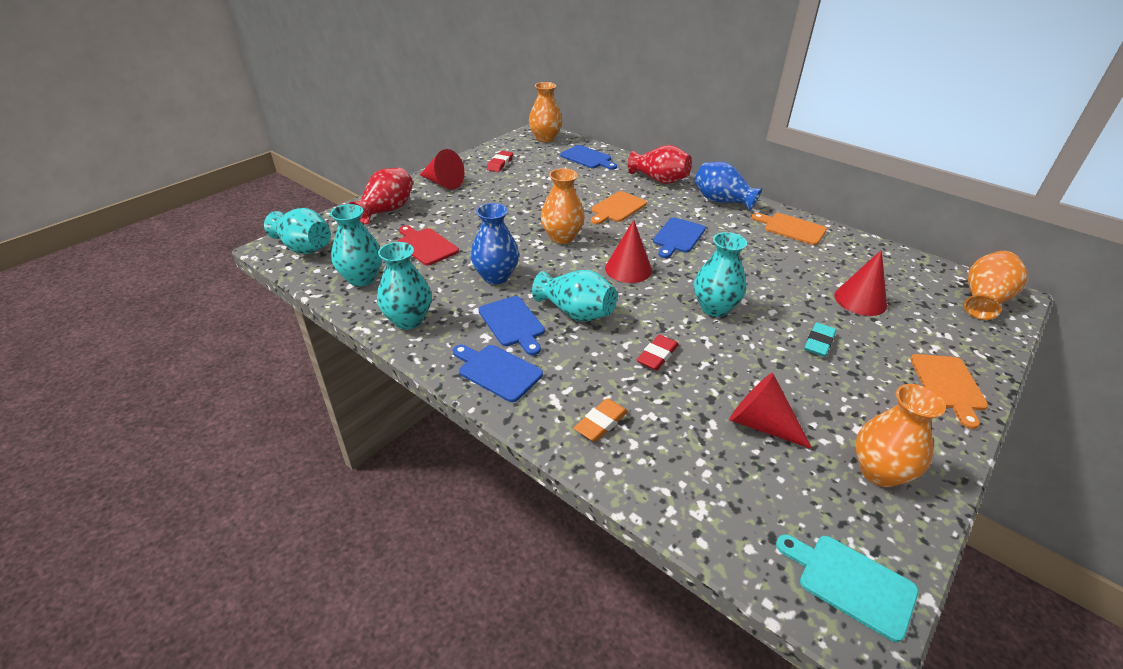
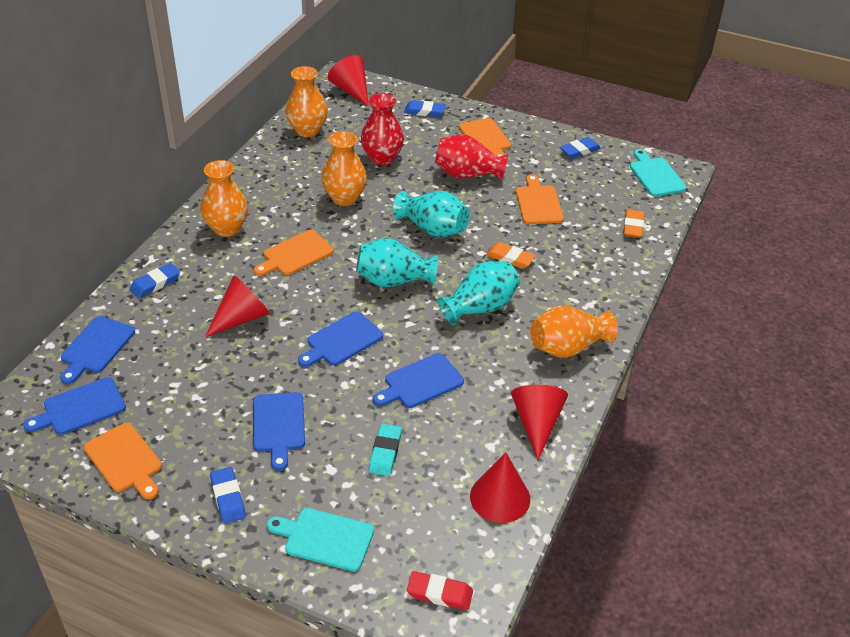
blue cutting board: [453,345,543,402] [478,296,545,355] [560,145,617,170] [653,217,706,258] = 4 -> [24,377,126,435] [60,316,135,384] [253,392,305,471] [298,312,383,367] [373,353,464,408] = 5
blue eraser: none = 0 -> [130,263,180,298] [210,467,246,524] [404,100,446,117] [560,137,601,159] = 4
blue vase: [470,203,519,284] [694,162,762,211] = 2 -> none = 0
orange cutting board: [591,191,647,225] [752,213,827,245] [910,354,988,429] = 3 -> [84,423,162,500] [254,230,334,276] [459,118,511,156] [516,174,564,224] = 4
orange eraser: [574,398,628,442] = 1 -> [486,242,536,269] [623,209,644,238] = 2
red cutting board: [397,225,459,265] = 1 -> none = 0
red eraser: [487,151,513,172] [637,335,679,371] = 2 -> [407,571,473,610] = 1
turquoise cutting board: [776,534,918,642] = 1 -> [267,508,374,572] [630,149,686,197] = 2
turquoise vase: [264,208,331,254] [330,204,382,286] [377,242,432,329] [532,270,617,322] [694,232,747,317] = 5 -> [356,238,438,287] [393,191,470,238] [438,261,520,325] = 3

